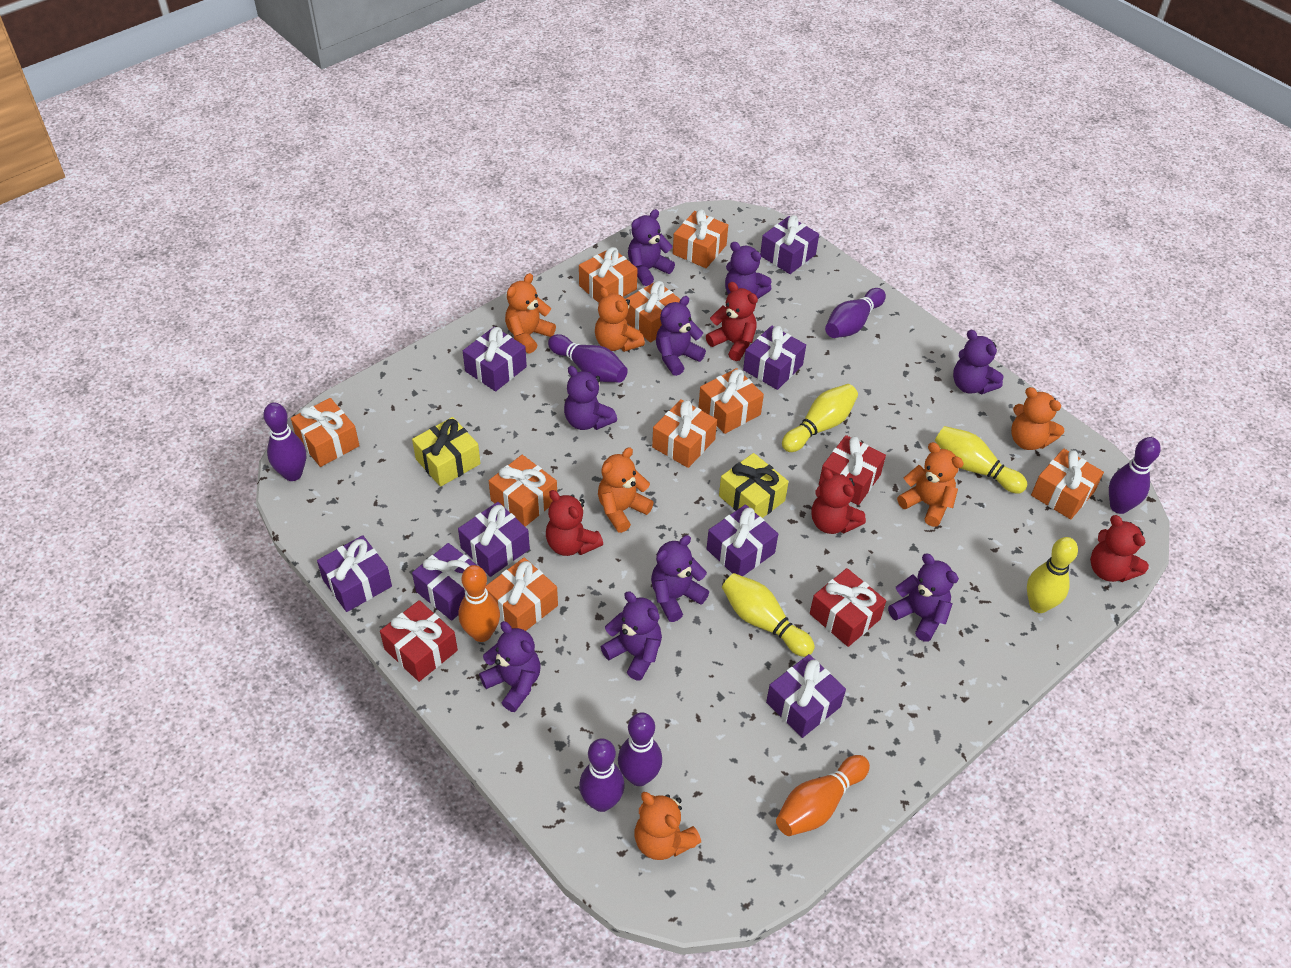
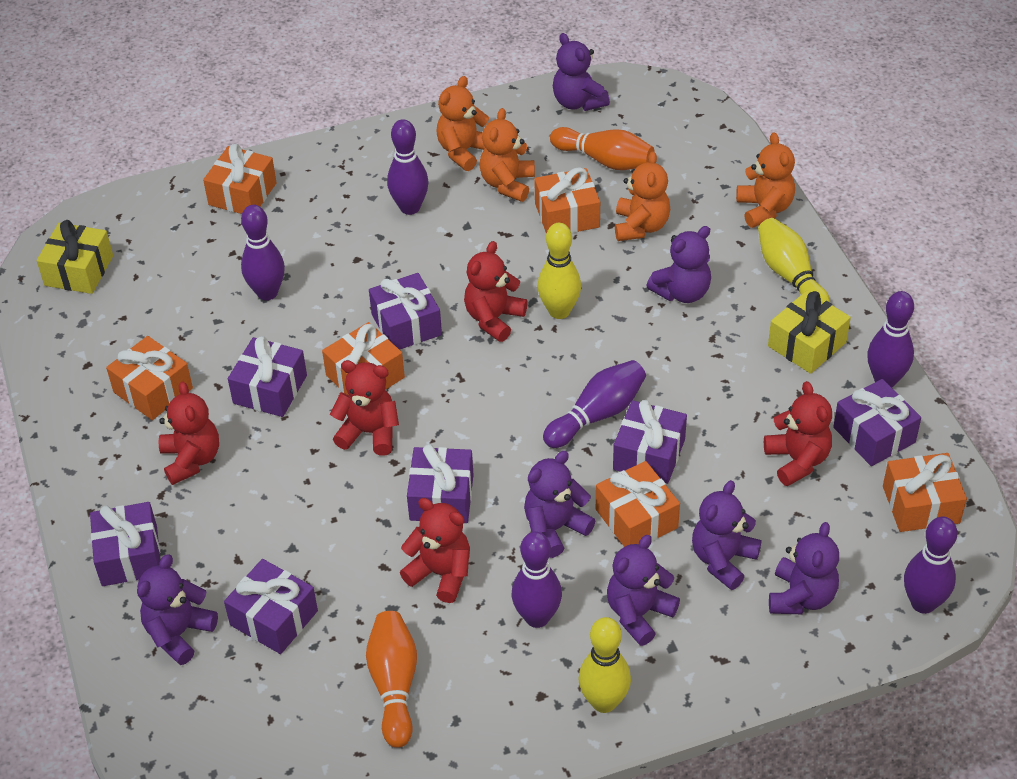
orange gift: [291,398,360,467] [485,557,558,631] [489,455,557,527] [579,247,637,303] [625,281,680,343] [652,399,717,468] [673,210,728,268] [699,368,764,434] [1031,448,1104,519] = 9 -> [106,336,193,420] [203,144,277,214] [322,322,405,395] [534,167,600,233] [596,461,680,547] [883,453,967,532] = 6
orange teddy bear: [505,273,556,353] [595,287,645,352] [598,447,654,533] [634,792,701,860] [897,442,964,527] [1011,387,1064,450] = 6 -> [436,76,489,171] [479,108,535,202] [615,151,671,241] [736,132,795,228] = 4
purple gift: [317,535,392,612] [412,543,478,621] [458,502,530,577] [463,327,527,391] [707,504,778,576] [743,326,806,390] [760,215,819,274] [766,654,846,738] = 8 -> [90,502,160,586] [224,559,318,654] [228,336,307,417] [369,273,442,350] [407,444,474,523] [613,400,687,484] [833,379,921,466] = 7
purple teddy bear: [479,621,540,712] [564,366,617,430] [601,591,662,681] [628,209,675,286] [651,535,709,622] [656,296,706,376] [725,242,772,299] [888,554,959,642] [953,330,1004,394] = 9 -> [137,554,218,665] [524,451,595,558] [553,33,610,111] [607,535,680,646] [646,226,711,303] [692,480,761,590] [769,522,839,614] = 7
red gift: [380,600,458,682] [810,568,886,647] [819,435,886,505] = 3 -> none = 0
red teddy bear: [546,490,603,556] [706,282,758,361] [811,469,866,534] [1090,515,1149,582] = 4 -> [159,381,219,485] [330,360,399,456] [400,498,470,603] [464,241,527,342] [764,381,832,486] = 5
yellow bowling pin: [722,573,815,657] [782,384,858,452] [935,426,1027,494] [1027,537,1078,613] = 4 -> [537,223,581,319] [579,617,631,713] [758,218,830,302] = 3

